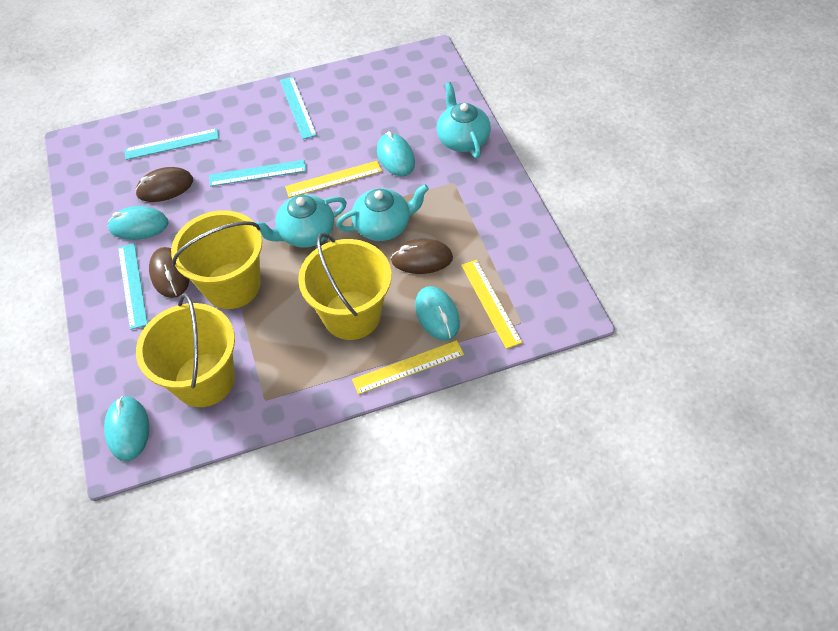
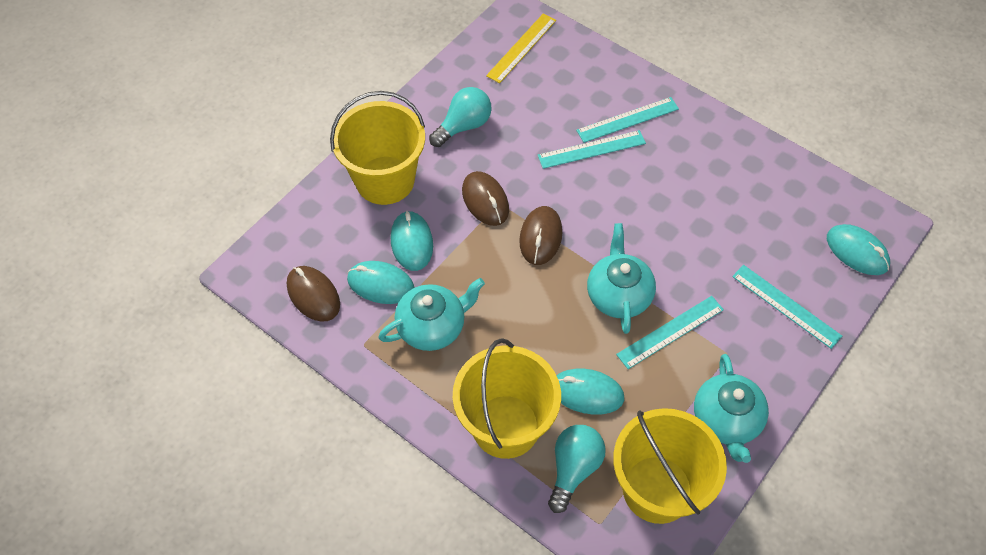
turquoise light bulb: none = 0 -> [429,87,492,147] [548,425,606,513] = 2
yellow ruler: [285,161,382,198] [352,340,464,395] [461,260,522,349] = 3 -> [486,14,556,83] = 1

